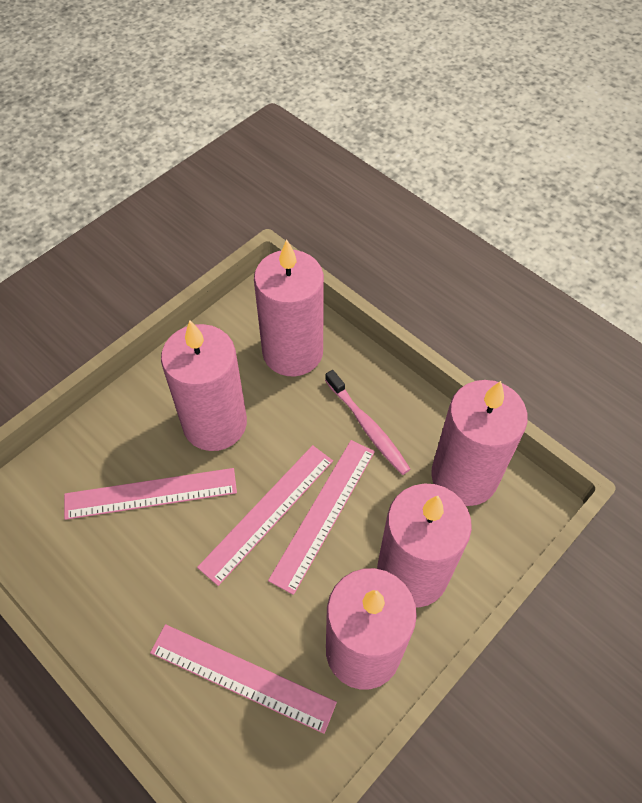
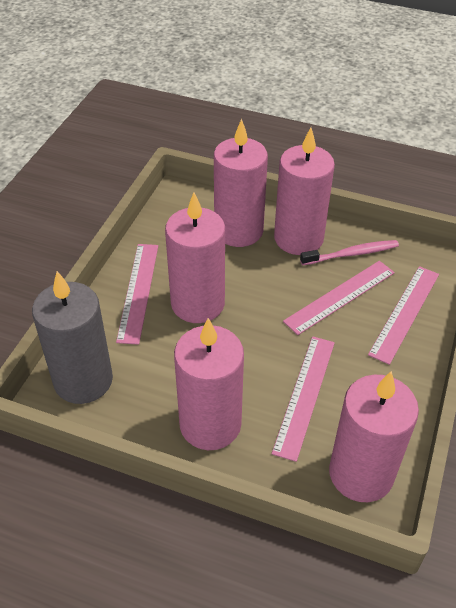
grey candle: none = 0 -> [32,271,113,404] = 1

